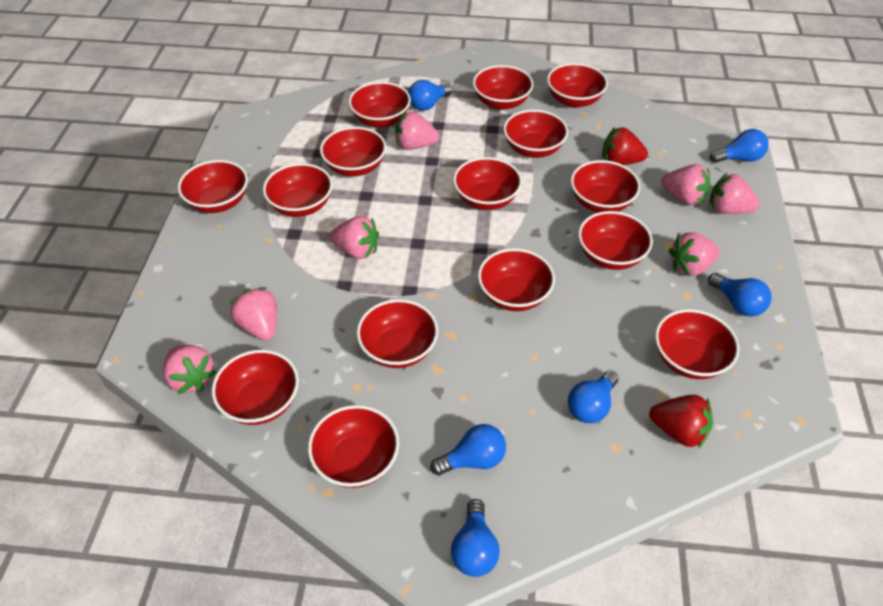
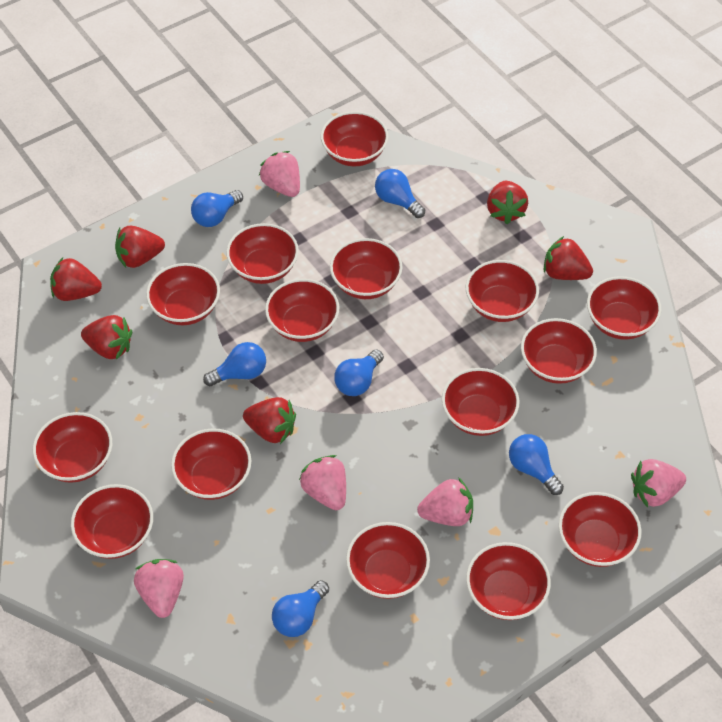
pink strawberry: [163,345,216,394] [229,287,277,341] [330,216,379,259] [395,111,439,150] [661,164,710,205] [669,232,720,276] [709,173,760,214] = 7 -> [134,559,184,618] [259,151,300,197] [299,455,346,510] [417,477,473,526] [631,459,686,507] = 5
red strawberry: [602,127,648,165] [649,395,713,449] = 2 -> [50,257,102,301] [81,315,132,360] [115,226,165,268] [243,397,296,444] [487,181,528,224] [544,236,593,280] = 6

